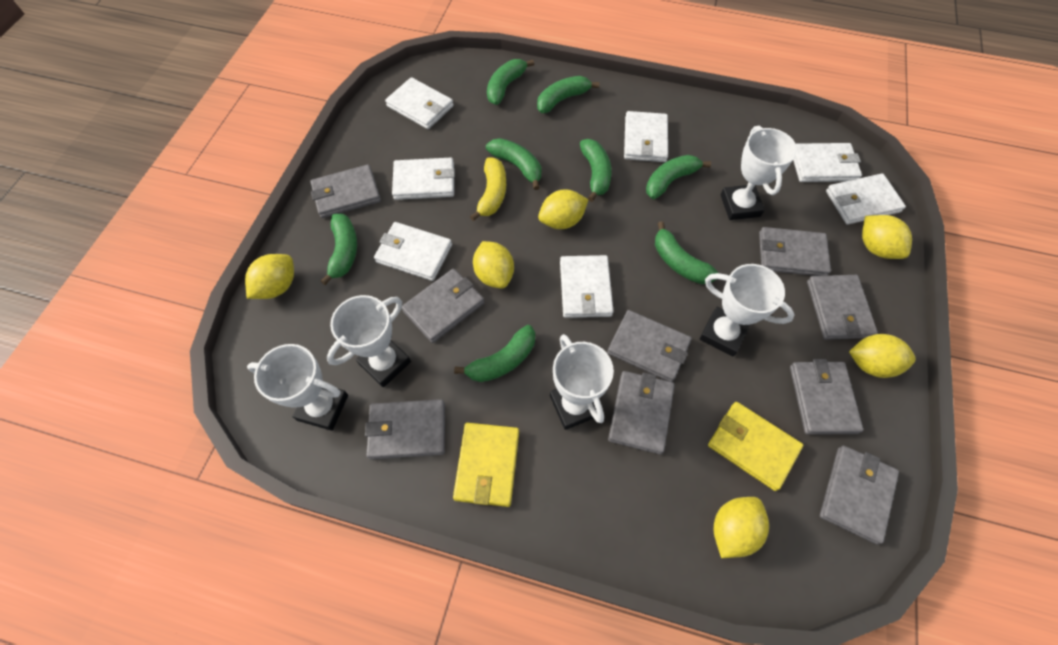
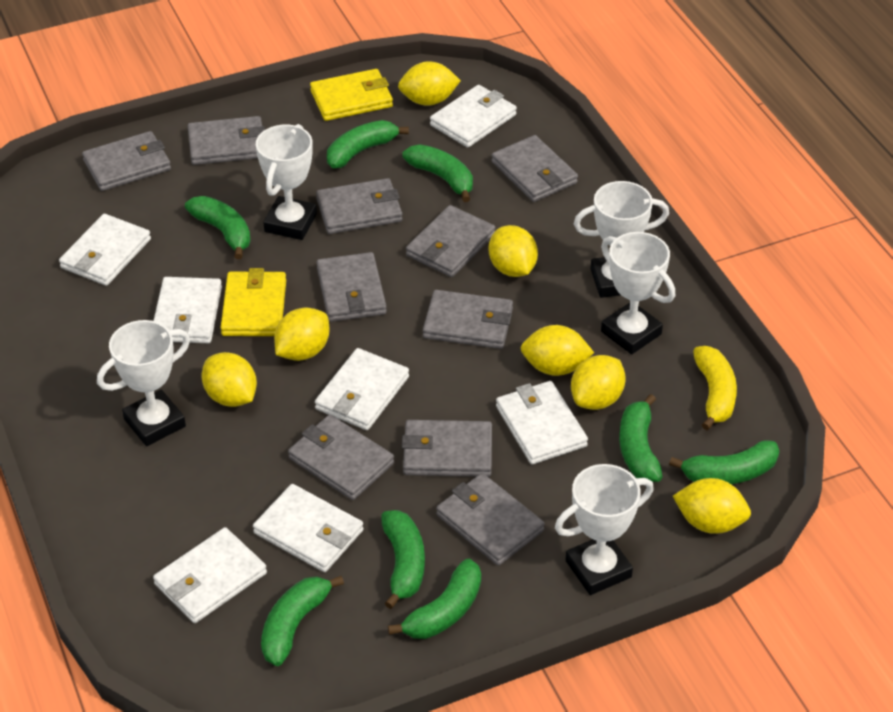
grey wallet: [310,165,381,218] [365,399,445,460] [402,268,484,343] [607,310,691,382] [608,371,675,455] [759,227,831,276] [790,359,864,435] [807,275,878,340] [820,446,899,545] = 9 -> [82,131,171,191] [188,116,265,165] [288,415,394,500] [316,178,403,234] [317,252,387,322] [402,420,492,477] [406,205,496,277] [423,290,513,349] [436,473,545,565] [491,135,578,202] = 10
yellow lemon: [245,254,294,299] [473,241,514,288] [538,189,589,229] [713,497,769,558] [849,334,916,378] [862,215,912,259] = 6 -> [202,352,257,407] [274,307,329,361] [398,61,461,106] [489,225,538,277] [521,325,594,376] [571,355,626,410] [673,478,751,534] = 7

